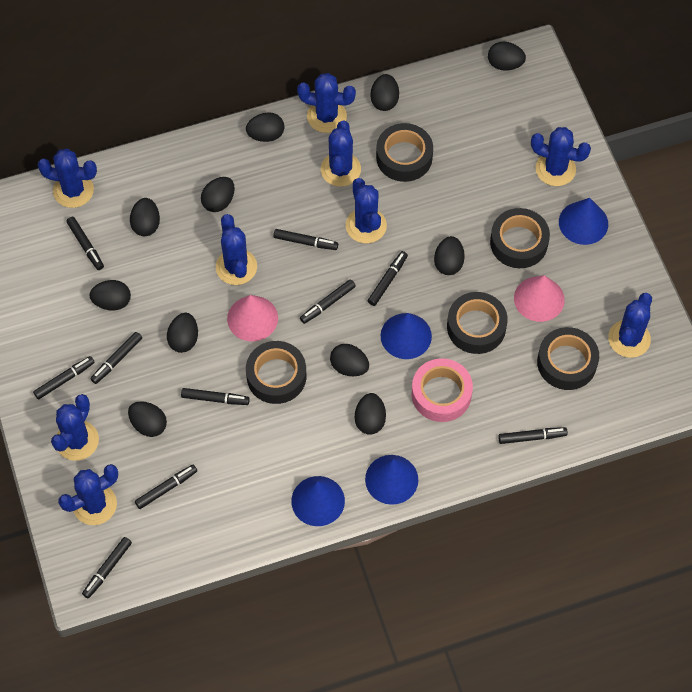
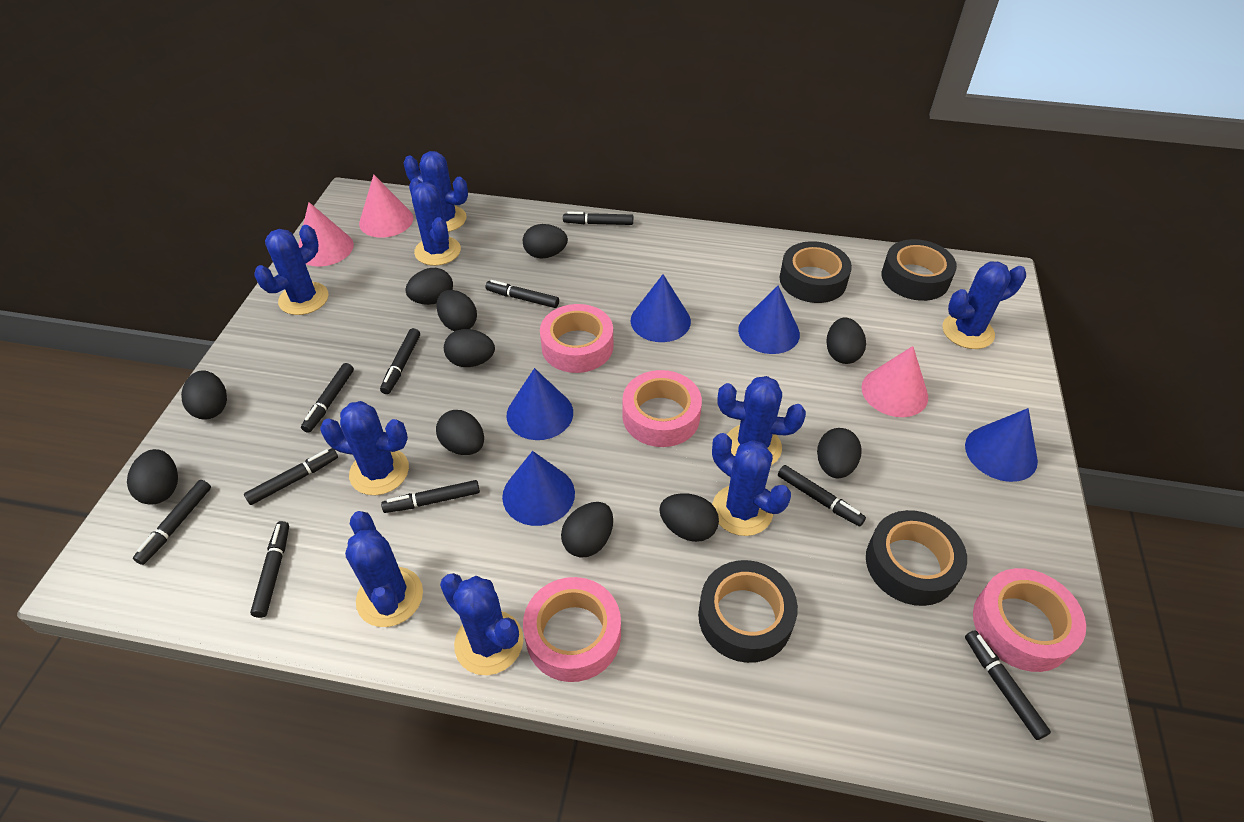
black tape: [246,341,306,404] [376,123,433,182] [447,292,508,354] [490,208,550,268] [537,327,599,390] = 5 -> [698,560,798,663] [780,241,852,303] [866,510,967,606] [882,239,957,301] = 4
blue cone: [291,476,345,526] [365,455,418,505] [381,313,432,359] [559,198,608,245] = 4 -> [502,451,575,526] [507,368,573,440] [631,274,691,342] [738,286,800,354] [965,408,1038,482] = 5
pink cone: [227,295,278,341] [514,275,565,322] = 2 -> [299,202,354,267] [359,174,413,238] [861,346,928,417] = 3
pink tape: [411,358,473,422] = 1 -> [523,577,621,682] [540,304,613,373] [622,370,702,447] [973,568,1086,672] = 4

